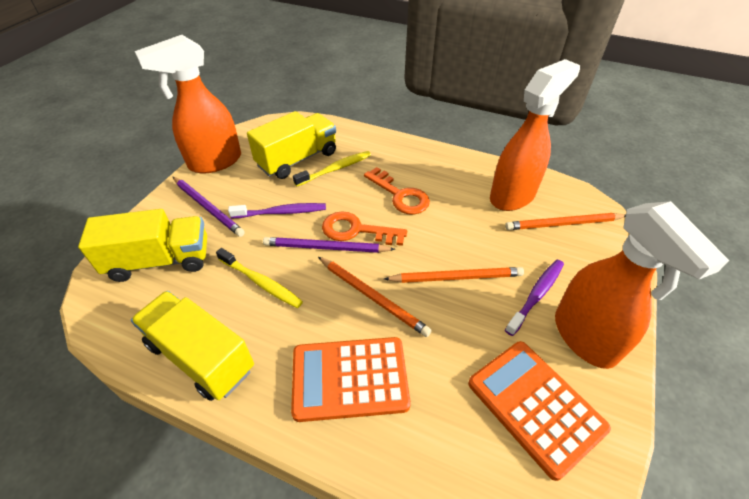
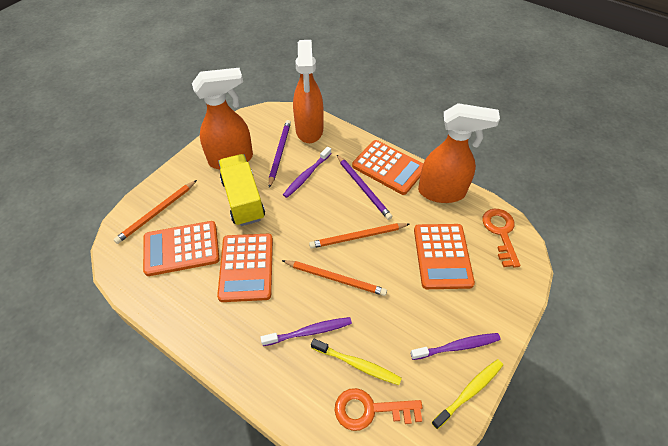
orange calculator: [291,337,411,422] [468,341,611,481] = 2 -> [143,221,219,276] [217,234,273,302] [352,140,423,195] [414,224,475,289] = 4
purple toothbrush: [228,203,326,218] [505,260,564,336] = 2 -> [260,317,352,346] [283,147,332,198] [410,333,501,360] = 3
yellow truck: [78,209,207,282] [131,291,254,401] [247,111,336,179] = 3 -> [218,154,265,226] = 1

